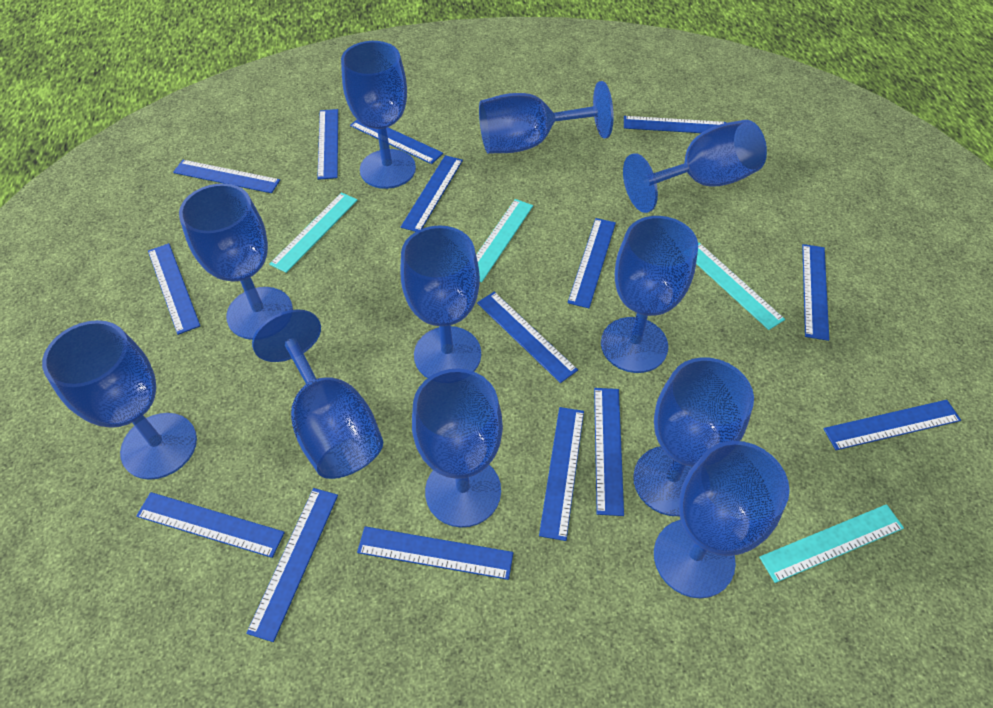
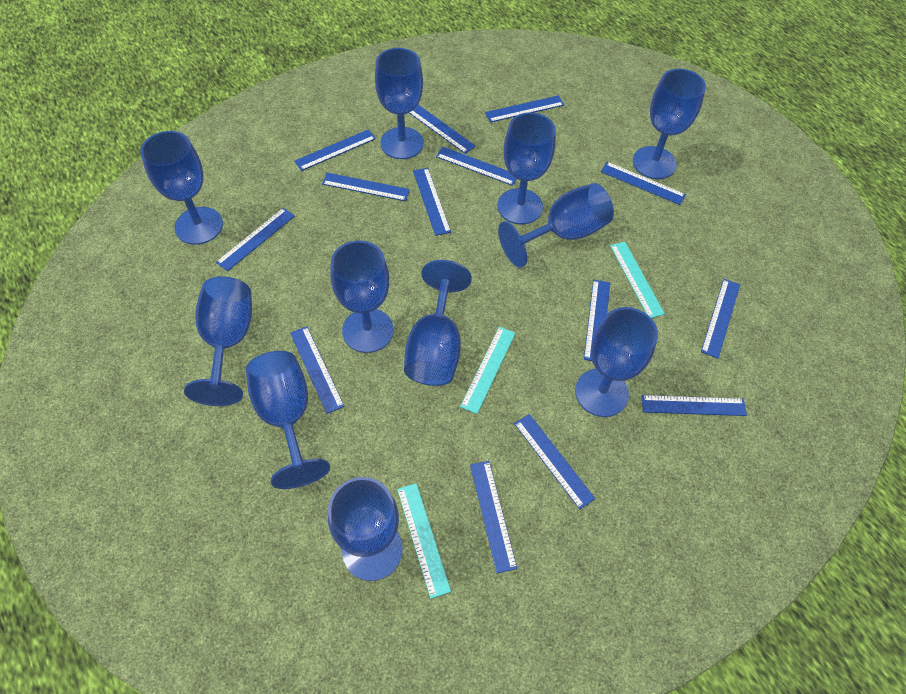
blue ruler: [136,492,285,558] [148,243,200,335] [173,160,280,193] [246,488,338,642] [317,109,338,180] [350,120,443,164] [357,526,513,580] [401,155,463,232] [477,292,578,383] [539,407,584,541] [568,218,616,308] [594,388,624,516] [624,116,726,133] [802,244,829,341] [824,400,961,450] = 15 -> [216,208,295,271] [290,326,344,414] [294,129,376,171] [322,173,410,201] [409,105,476,154] [413,168,451,236] [436,147,517,186] [470,461,517,573] [485,95,564,123] [514,414,595,509] [584,280,610,361] [601,162,686,205] [641,395,747,416] [701,279,740,358] = 14
turquoise ruler: [269,192,358,273] [476,199,533,282] [696,243,785,330] [759,504,904,583] = 4 -> [397,483,451,599] [460,327,516,414] [610,242,665,318] = 3

